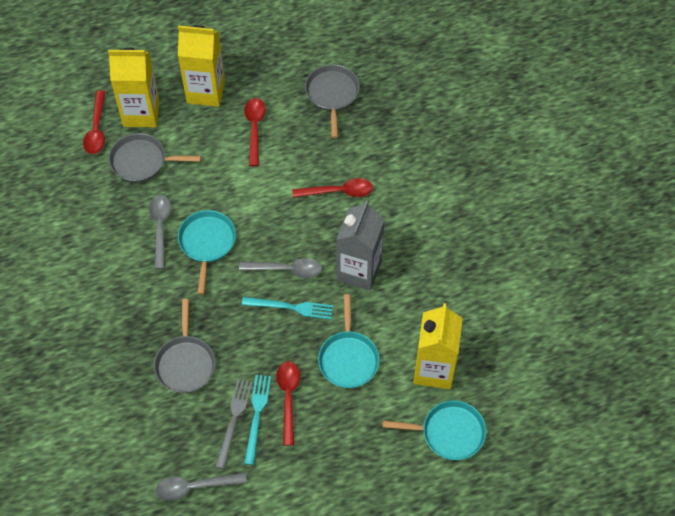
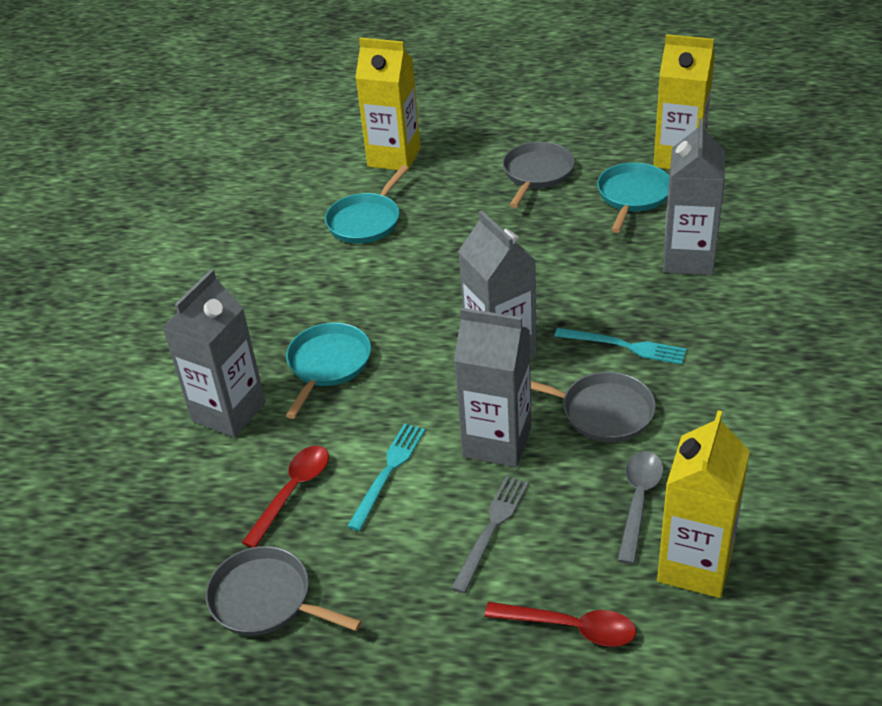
grey carton: [336,200,385,291] = 1 -> [162,269,266,438] [454,308,532,467] [458,210,537,359] [663,118,725,275] = 4
grey spoon: [149,195,171,269] [156,473,247,501] [239,258,322,278] = 3 -> [617,451,663,564] = 1
red spoon: [83,90,106,154] [244,98,266,166] [276,361,300,446] [292,178,373,198] = 4 -> [242,446,329,548] [484,602,636,647] = 2

